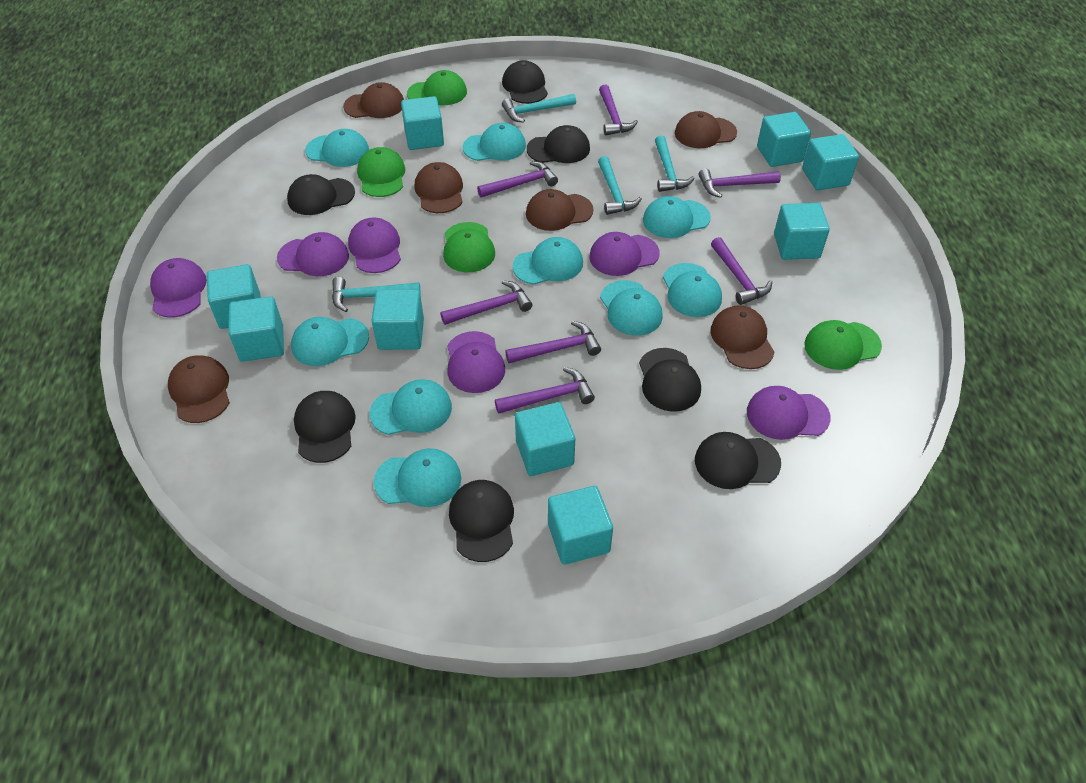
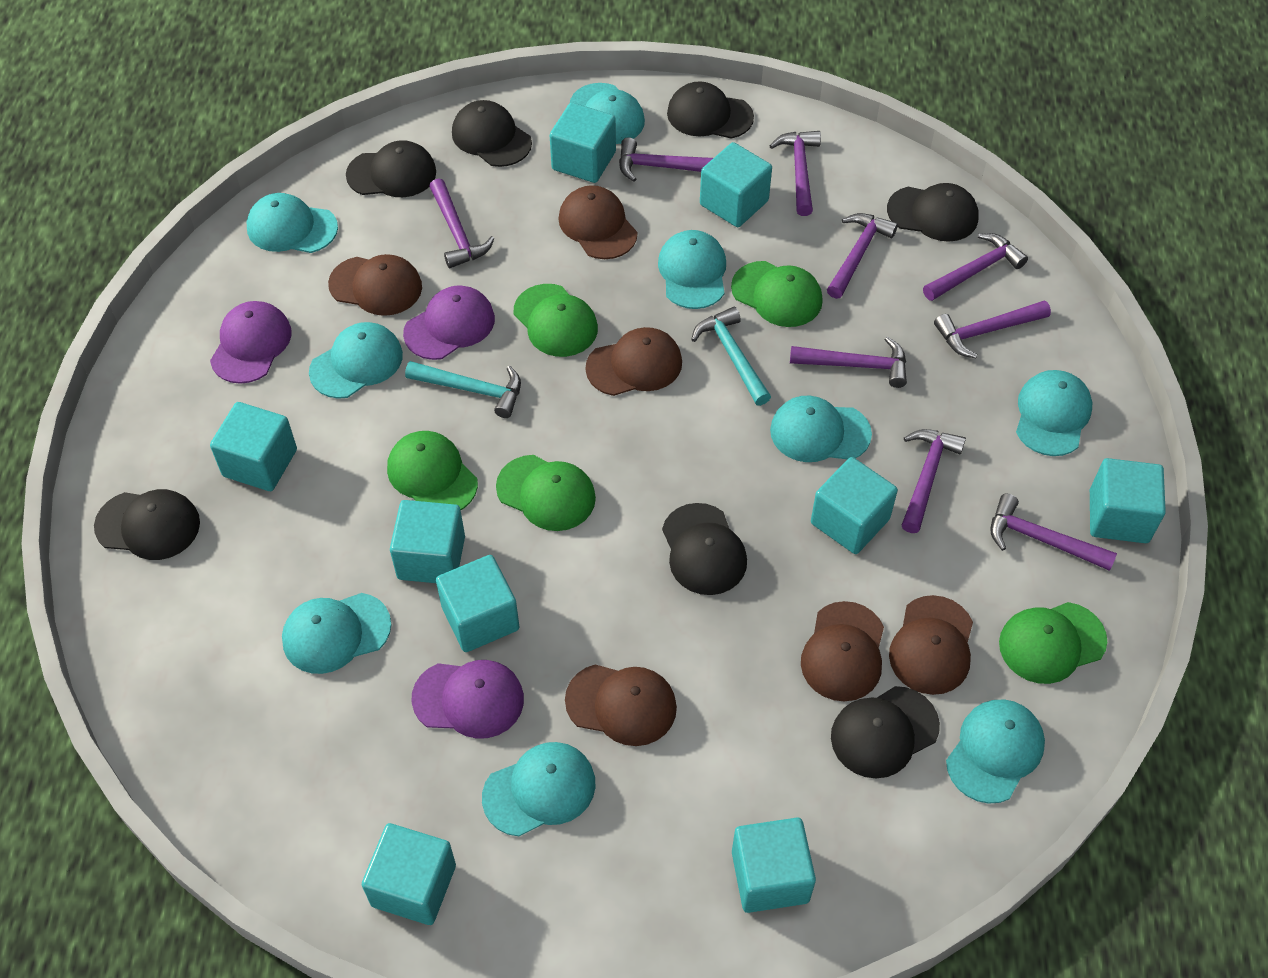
green cap: [357,147,405,197] [407,70,467,105] [443,222,495,272] [804,320,882,370] = 4 -> [387,431,478,510] [496,455,596,531] [514,284,598,357] [731,261,823,327] [999,602,1107,684] = 5
purple cap: [150,258,207,318] [277,232,349,276] [348,217,401,273] [447,331,505,393] [589,232,660,276] [747,386,831,440] = 6 -> [210,301,291,384] [403,286,495,360] [412,660,524,739] = 3
purple hammer: [440,280,533,325] [477,161,558,198] [495,367,595,414] [505,321,601,363] [599,84,638,135] [698,169,781,198] [711,237,772,305] = 7 -> [429,178,495,268] [619,137,713,182] [770,131,821,216] [790,337,907,388] [827,213,898,299] [902,429,966,533] [923,233,1028,301] [934,300,1051,358] [990,494,1117,571] = 9
turquoise hammer: [332,277,421,312] [502,94,576,123] [598,156,642,215] [655,135,695,192] = 4 -> [405,361,521,418] [691,307,771,406] = 2

